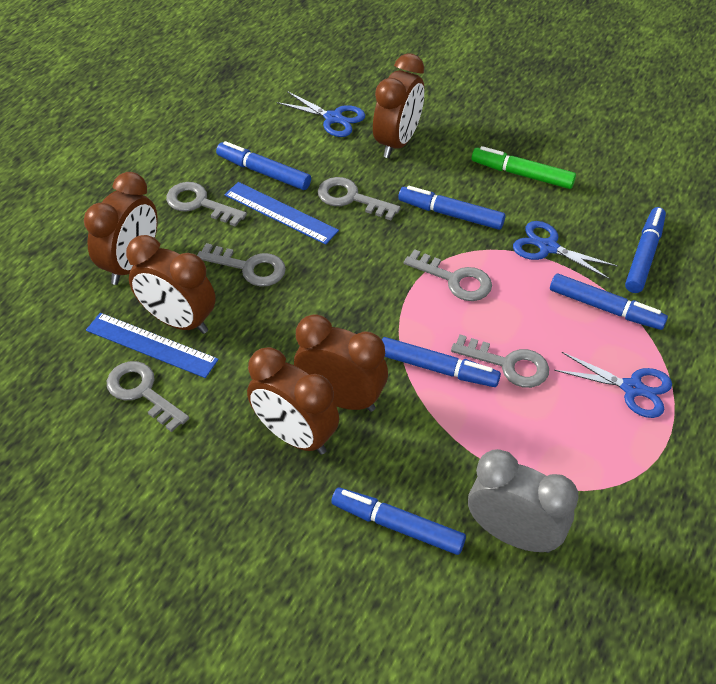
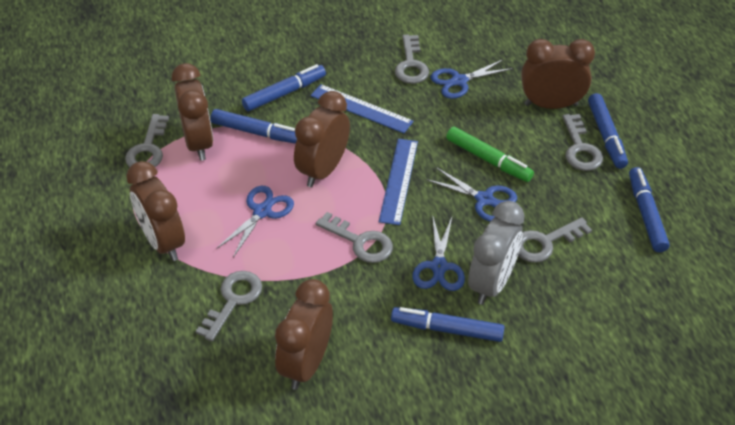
blue marker: [216,141,311,190] [331,488,466,555] [382,337,501,387] [398,186,505,230] [550,274,668,330] [625,207,666,293] = 6 -> [210,109,297,144] [242,64,326,111] [391,307,504,342] [588,93,628,169] [629,167,670,252] = 5
blue scissors: [277,91,365,137] [513,221,618,279] [554,352,672,418] = 3 -> [216,186,294,258] [413,217,465,291] [426,167,517,222] [431,59,513,99] = 4

